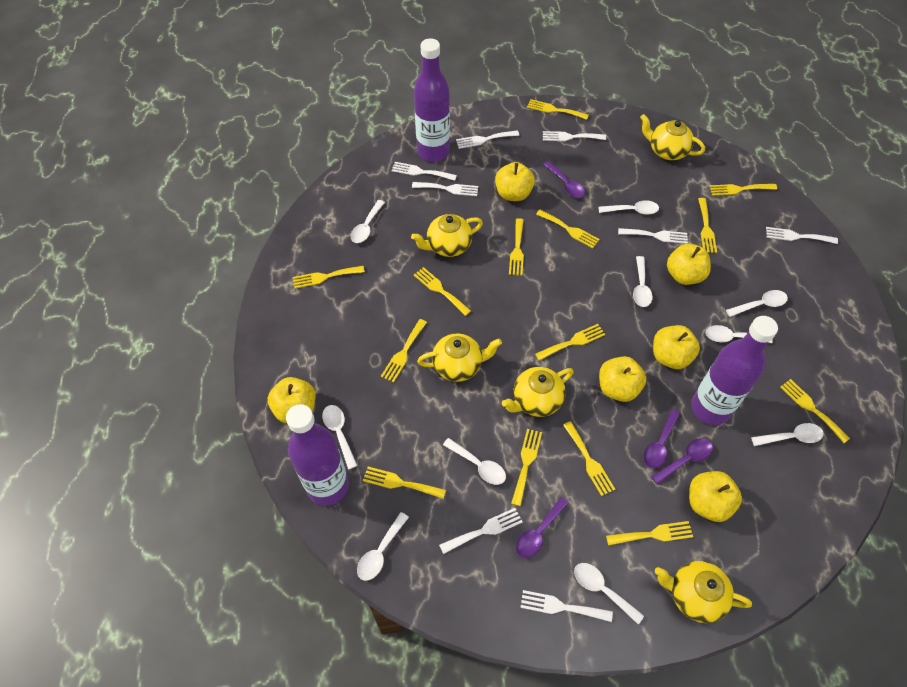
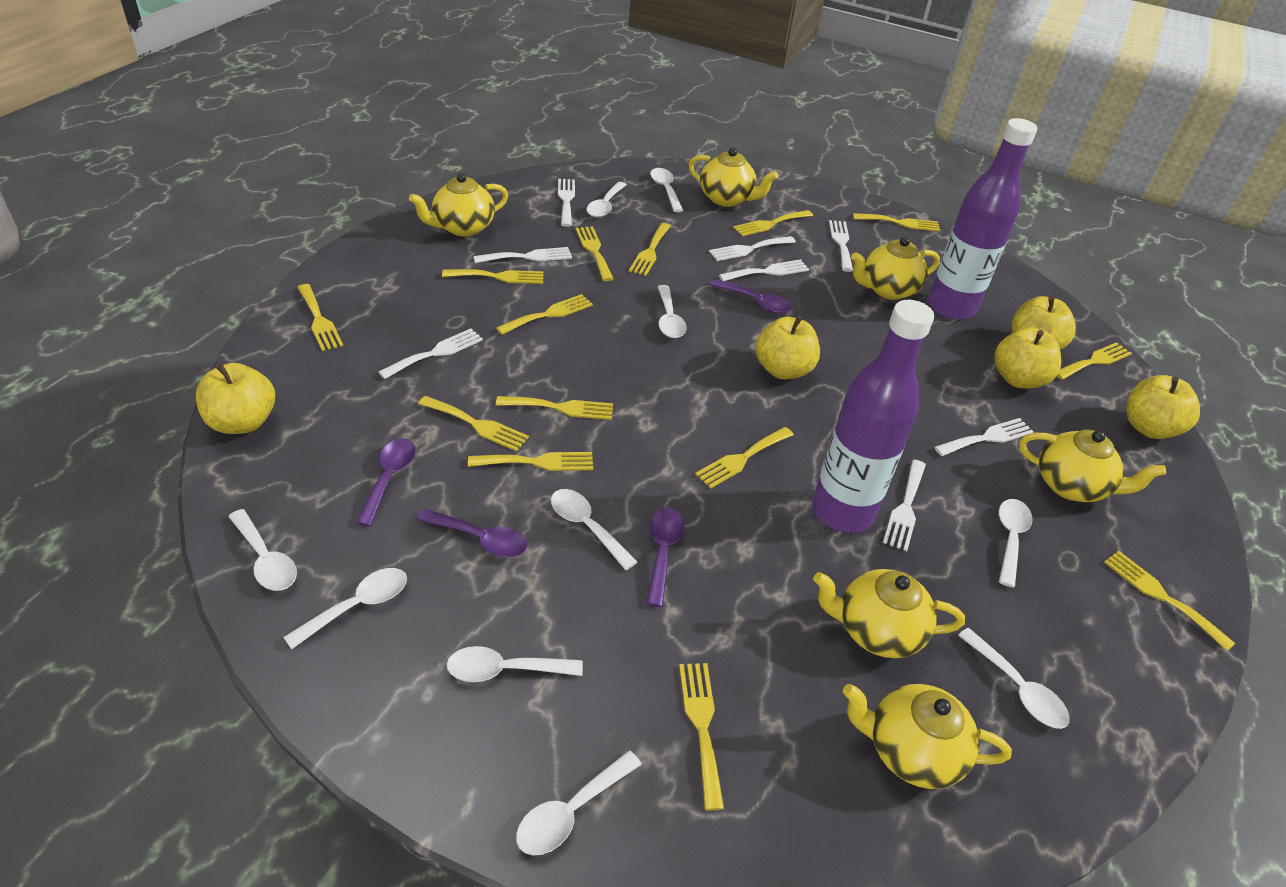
purple bottle: [286,404,349,506] [414,38,450,162] [691,316,778,425] = 3 -> [812,300,934,533] [928,118,1037,320] = 2
yellow apple: [268,377,315,423] [495,162,535,201] [599,356,646,402] [653,325,700,369] [667,244,711,285] [689,471,742,522] = 6 -> [196,363,275,434] [755,316,820,380] [994,327,1061,388] [1011,296,1076,350] [1126,375,1200,439] = 5
yellow teapot: [411,214,483,257] [417,333,502,382] [502,367,574,417] [640,114,705,160] [655,561,752,623] = 5 -> [409,173,508,237] [688,148,778,207] [813,569,965,658] [843,684,1012,789] [851,237,940,300] [1019,430,1166,502] = 6

